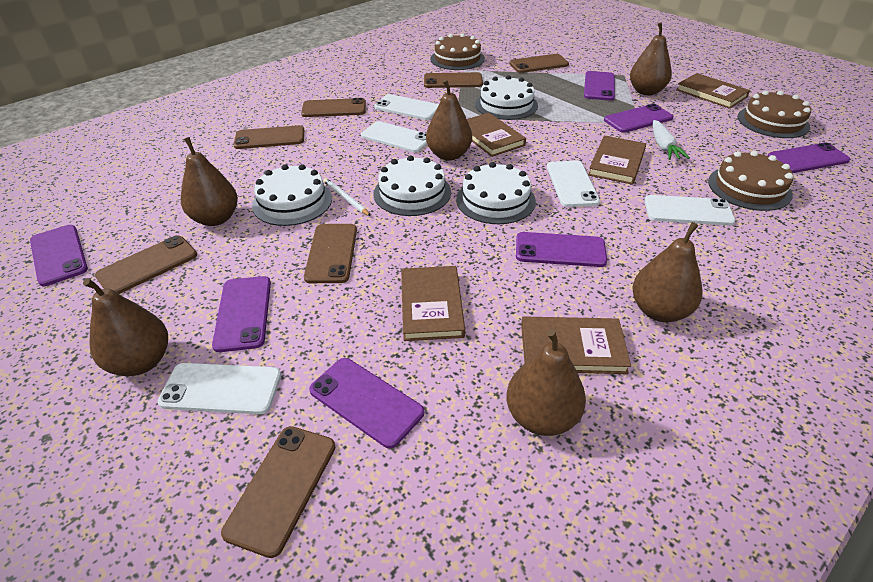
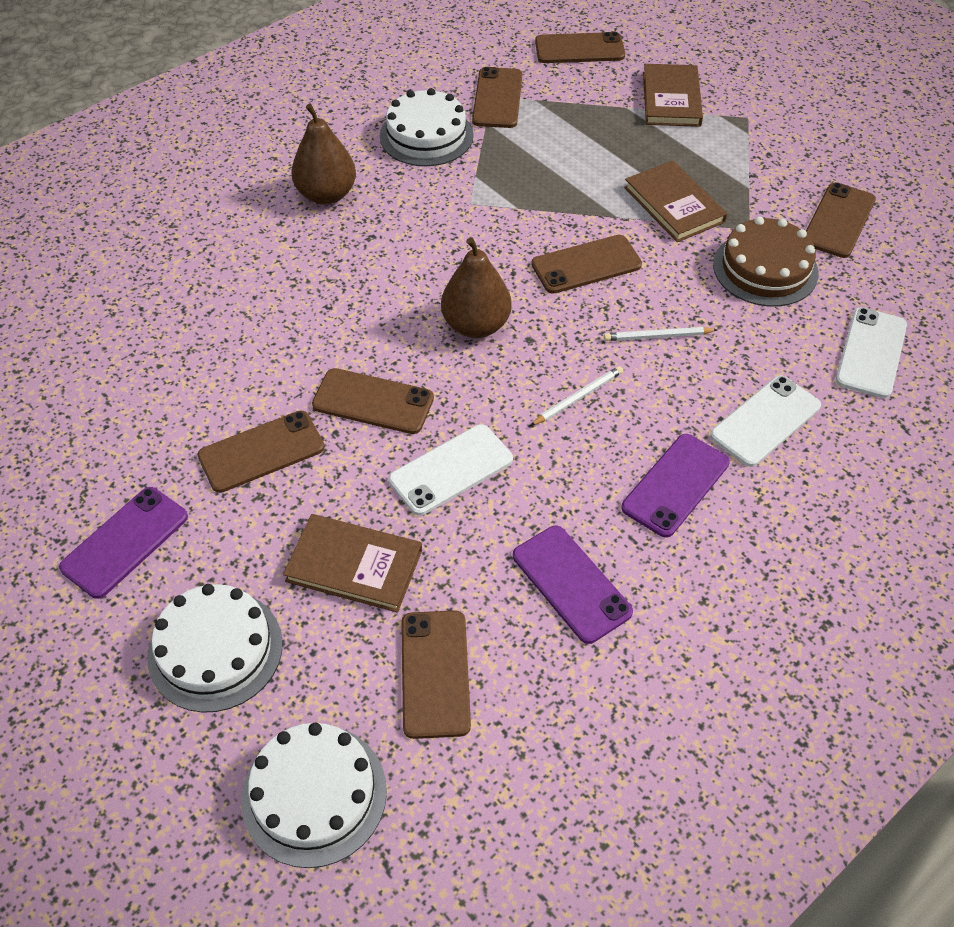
brown book: [401,266,465,341] [467,113,526,157] [521,316,631,374] [588,136,646,185] [676,73,750,109] = 5 -> [283,514,422,613] [624,160,727,242] [643,64,703,127] = 3
brown cake: [430,33,485,70] [708,151,793,211] [738,90,811,138] = 3 -> [713,217,818,307] = 1
brown pear: [83,278,168,376] [181,137,238,226] [426,79,472,160] [506,329,586,436] [630,22,672,95] [632,222,702,322] = 6 -> [291,104,356,205] [441,237,512,338] = 2
purple phone: [30,225,88,286] [212,276,271,352] [309,358,424,449] [516,232,607,267] [584,71,615,101] [604,104,674,133] [768,142,850,173] = 7 -> [59,487,188,599] [513,525,633,644] [621,434,730,538] = 3
white cake: [252,164,332,226] [373,155,451,216] [456,162,536,224] [475,75,538,120] = 4 -> [148,584,283,713] [242,723,387,868] [380,88,474,166] = 3
white carrot: [653,120,690,160] = 1 -> none = 0
white pencil: [323,178,371,216] = 1 -> [530,366,623,426] [604,327,718,341] = 2
white phone: [158,363,281,414] [361,121,427,153] [374,94,439,120] [547,161,600,207] [644,195,735,225] = 5 -> [389,424,513,516] [710,375,821,467] [836,307,907,398] = 3

